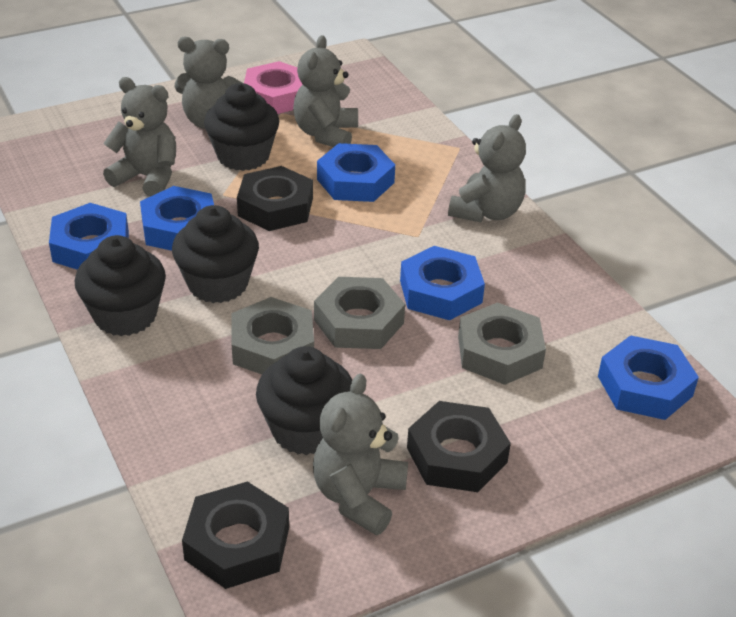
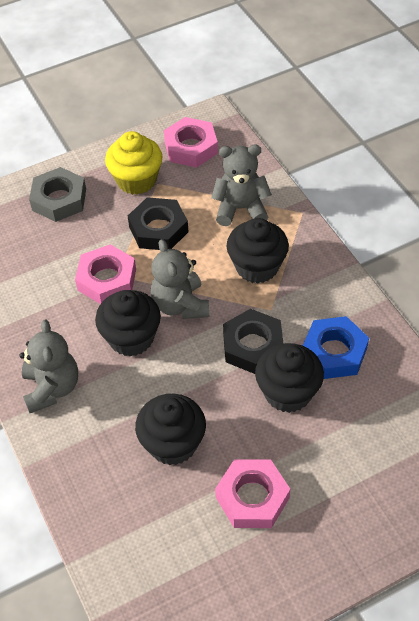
black nut: [182,481,289,589] [237,166,313,231] [407,401,511,492] = 3 -> [128,197,189,250] [223,309,284,374] = 2
blue nut: [49,203,129,270] [140,186,214,251] [317,143,395,202] [400,246,485,320] [598,335,699,420] = 5 -> [303,316,369,379] = 1
grey nut: [231,297,314,375] [314,277,405,349] [458,302,546,385] = 3 -> [29,167,86,222] = 1
grey teddy bear: [103,77,176,197] [175,37,242,129] [293,35,358,147] [313,374,408,535] [448,114,526,223] = 5 -> [20,320,78,413] [151,239,209,319] [211,144,272,226] = 3
pink nut: [244,61,303,114] = 1 -> [75,244,136,304] [164,117,218,168] [215,459,290,528] = 3
yellow cupcake: none = 0 -> [105,131,163,195] = 1

